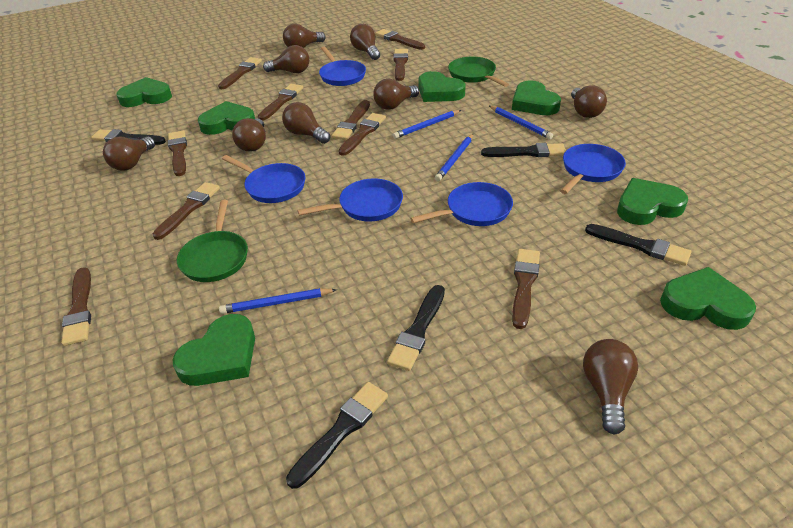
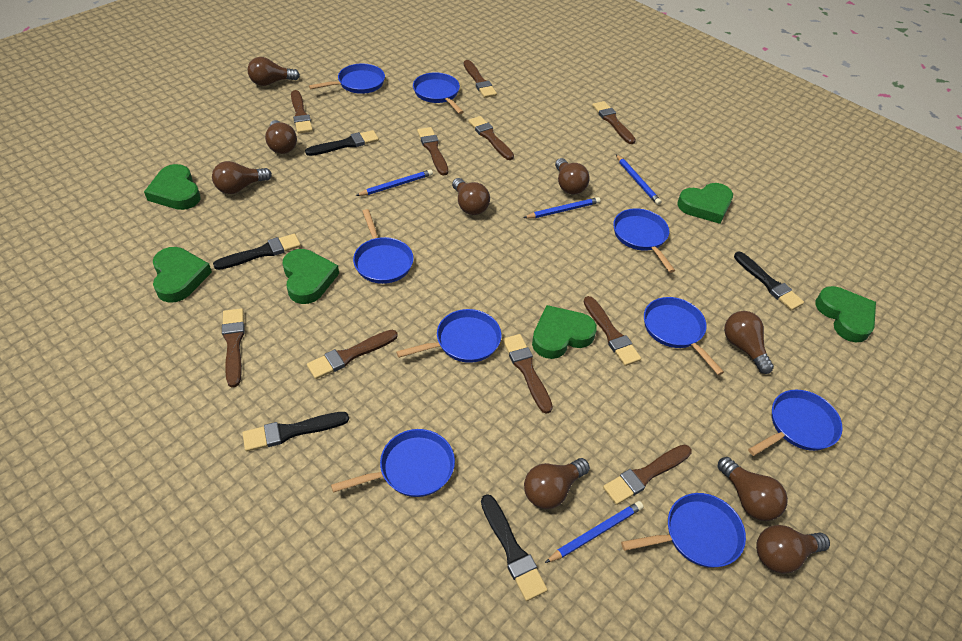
blue pan: [222,155,306,203] [297,179,403,221] [319,47,366,86] [410,182,513,226] [560,144,626,194] = 5 -> [309,64,385,94] [331,429,455,497] [353,209,414,284] [396,309,501,363] [413,72,464,114] [613,208,675,273] [621,493,746,568] [644,297,724,375] [748,390,843,456] = 9
green heart: [116,77,172,107] [172,314,255,386] [198,101,255,135] [418,71,466,102] [512,81,561,115] [617,178,688,225] [660,267,756,330] = 7 -> [144,164,201,210] [153,247,212,303] [282,249,339,304] [532,305,597,359] [677,183,733,224] [815,286,876,342] = 6
green pan: [177,200,248,282] [448,57,509,87] = 2 -> none = 0

